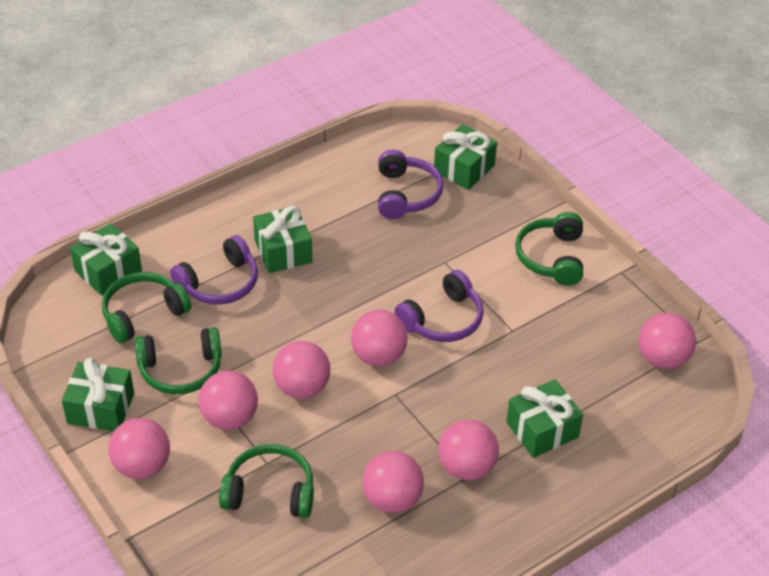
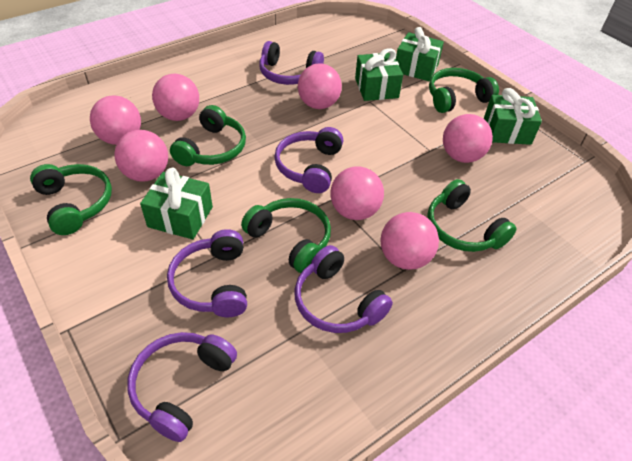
green gift: [62,358,134,431] [70,223,142,296] [253,206,312,273] [434,124,497,190] [506,379,583,458] = 5 -> [140,167,213,239] [355,48,403,101] [396,27,444,81] [484,88,542,145] = 4
green headphones: [102,272,191,343] [135,327,222,394] [219,444,314,518] [515,212,583,286] = 4 -> [30,164,112,235] [170,105,246,166] [241,198,331,273] [427,179,516,252] [429,68,499,113] = 5
purple headphones: [170,235,258,305] [378,149,443,219] [394,270,484,342] = 3 -> [127,332,237,442] [167,229,247,317] [259,41,324,85] [274,127,343,193] [294,245,393,333] = 5

